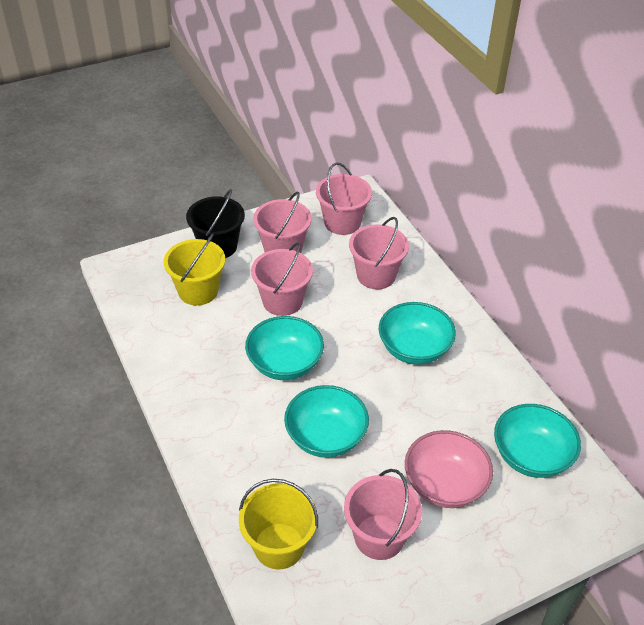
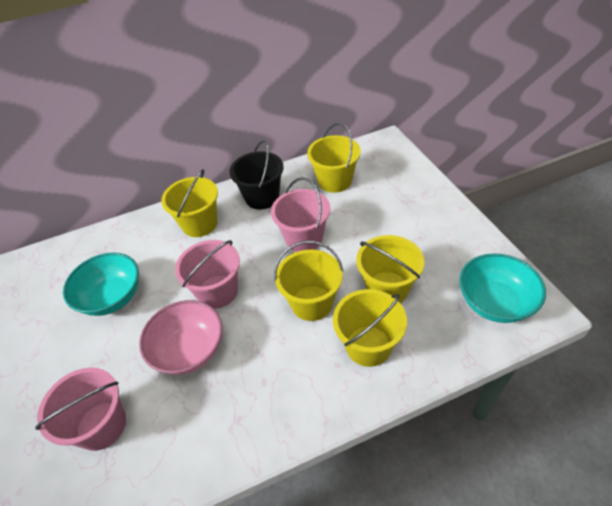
pink bucket: [251,242,313,316] [253,192,312,253] [316,162,372,235] [344,469,422,560] [349,217,409,289] = 5 -> [35,368,126,451] [175,240,240,309] [271,177,330,252] = 3
turquoise bowl: [245,316,324,380] [284,385,369,458] [379,302,456,365] [494,404,581,478] = 4 -> [63,253,139,316] [459,253,546,323] = 2
yellow bucket: [164,234,225,306] [239,479,318,569] = 2 -> [161,169,218,237] [274,241,343,321] [307,123,361,193] [333,289,407,367] [356,235,424,303] = 5

